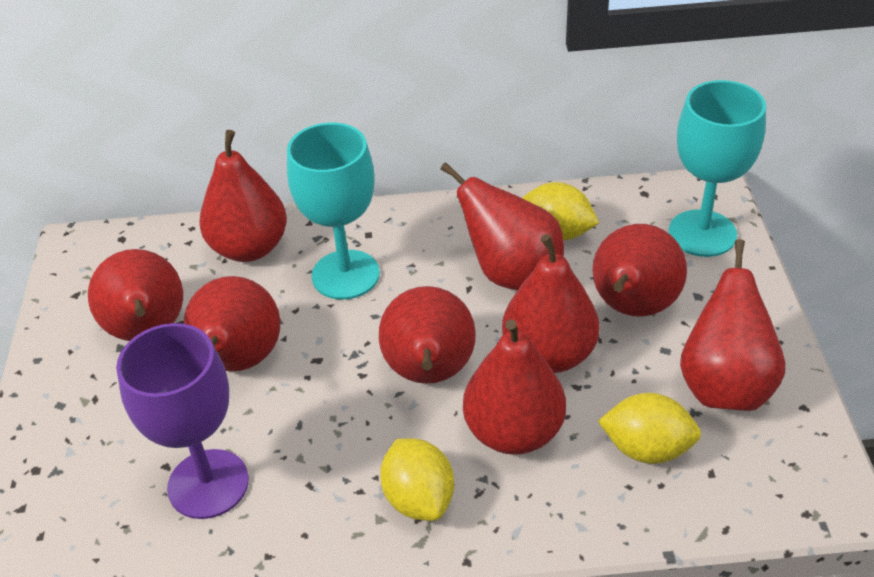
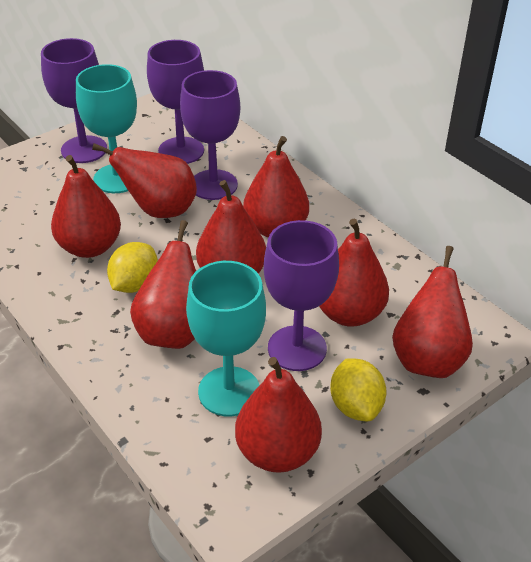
purple goblet: [116,323,249,519] = 1 -> [41,38,107,163] [147,40,204,164] [180,70,240,200] [264,220,339,371] = 4
red pear: [88,249,183,341] [184,276,280,372] [199,130,287,262] [379,286,476,384] [440,162,564,290] [463,319,566,455] [502,234,600,373] [592,224,687,317] [680,239,785,411] = 9 -> [51,155,121,258] [92,143,197,218] [130,220,196,349] [196,180,266,274] [235,357,322,473] [243,136,309,237] [319,219,389,327] [392,246,473,378] = 8
yellow lemon: [380,438,454,521] [522,182,599,240] [598,393,701,464] = 3 -> [107,242,158,293] [330,358,386,421] = 2

